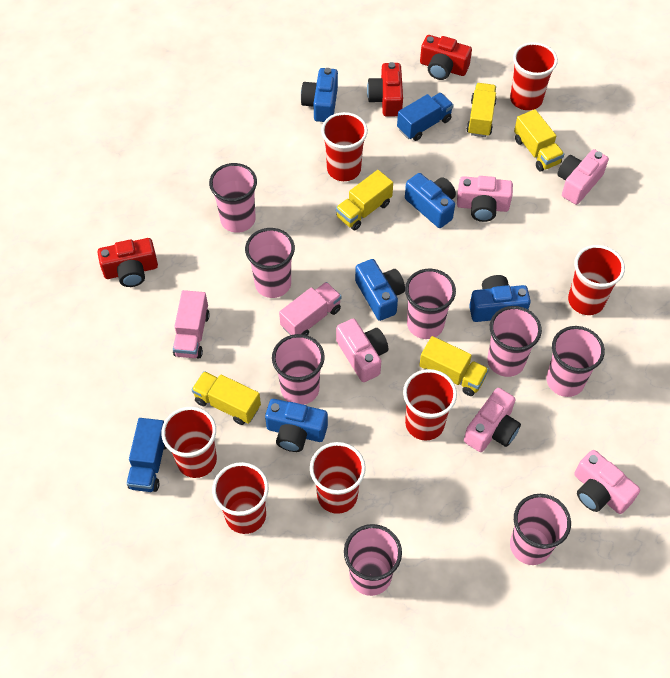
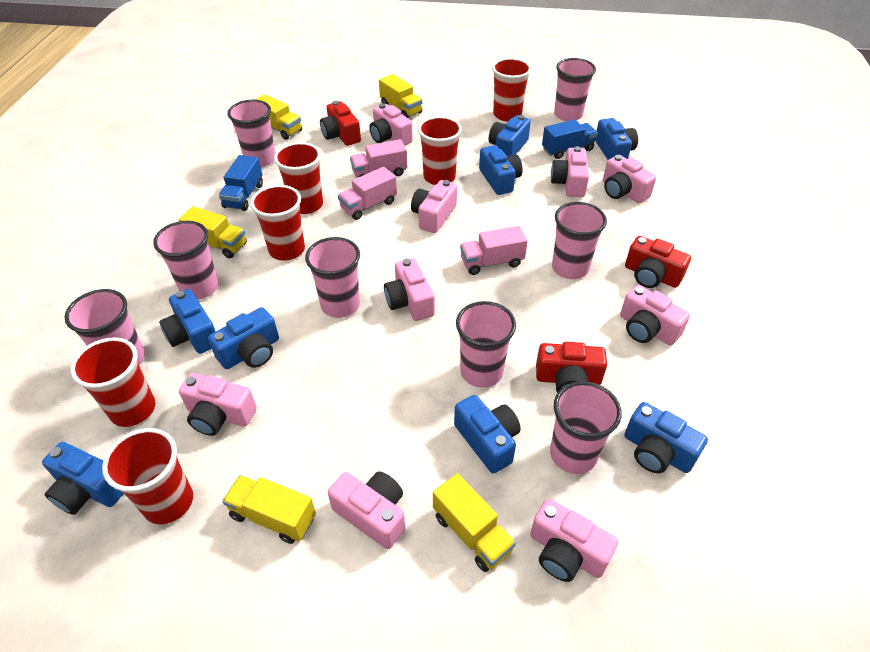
blue camera: [265,399,328,452] [301,68,338,122] [355,259,405,321] [405,173,456,228] [469,275,531,322] = 5 -> [42,442,123,515] [159,289,216,354] [208,307,279,369] [454,395,521,474] [479,145,523,195] [489,115,531,156] [595,118,638,160] [624,402,708,473] = 8
pink camera: [336,319,388,382] [457,176,513,222] [464,388,521,452] [557,149,609,205] [574,450,640,514] = 5 -> [179,373,257,436] [328,471,405,549] [369,103,413,146] [384,258,435,321] [411,180,457,233] [530,499,618,582] [551,146,589,197] [603,155,656,203] [620,285,690,346] = 9
pink truck: [173,290,210,359] [279,282,341,336] = 2 -> [338,167,397,220] [350,139,407,178] [460,226,528,275] = 3
red cup: [161,407,217,478] [212,462,269,534] [310,442,366,514] [321,112,368,181] [403,369,457,441] [510,42,558,110] [568,245,625,315] = 7 -> [70,337,155,427] [102,428,193,524] [250,185,305,261] [274,142,323,214] [418,116,462,185] [492,58,531,121] = 6

